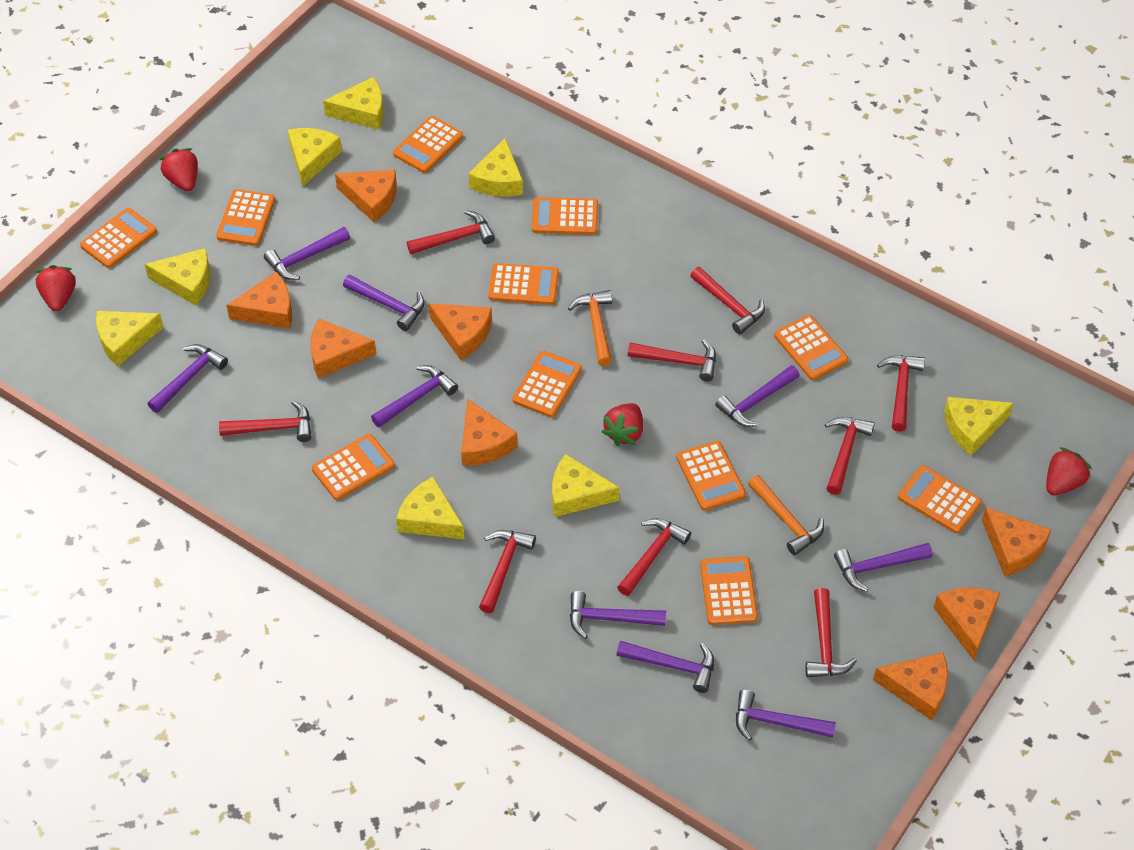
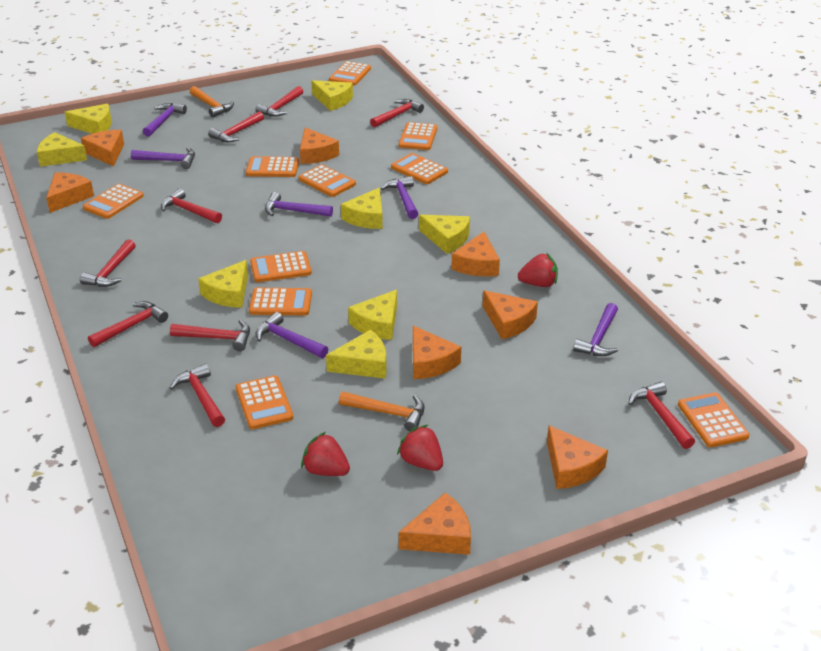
orange calculator: [80,208,157,268] [216,189,275,246] [312,434,395,500] [393,116,463,173] [488,263,559,305] [513,351,582,418] [532,197,598,235] [676,441,746,511] [700,556,758,625] [774,315,848,380] [898,465,982,534] = 11 -> [83,184,143,219] [236,376,293,429] [246,156,299,177] [249,288,312,316] [250,251,312,282] [299,165,356,197] [329,61,371,86] [391,153,448,184] [399,122,437,150] [678,392,749,447] = 10
purple hammer: [148,344,228,413] [264,227,350,280] [343,275,425,331] [371,365,458,427] [570,591,666,639] [617,641,714,693] [715,365,799,427] [736,689,836,741] [834,543,933,592] = 9 -> [131,147,195,169] [143,103,187,137] [255,312,328,358] [265,192,333,217] [381,176,418,219] [573,303,618,356] = 6
red strawberry: [36,265,76,311] [159,148,198,191] [601,403,643,446] [1046,447,1092,495] = 4 -> [301,432,350,476] [397,425,443,471] [518,253,558,287] = 3

